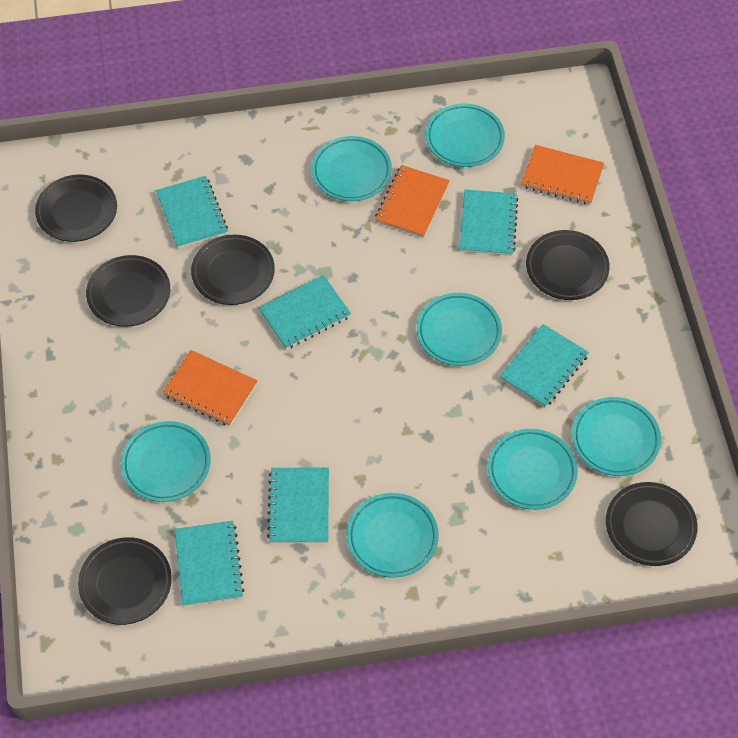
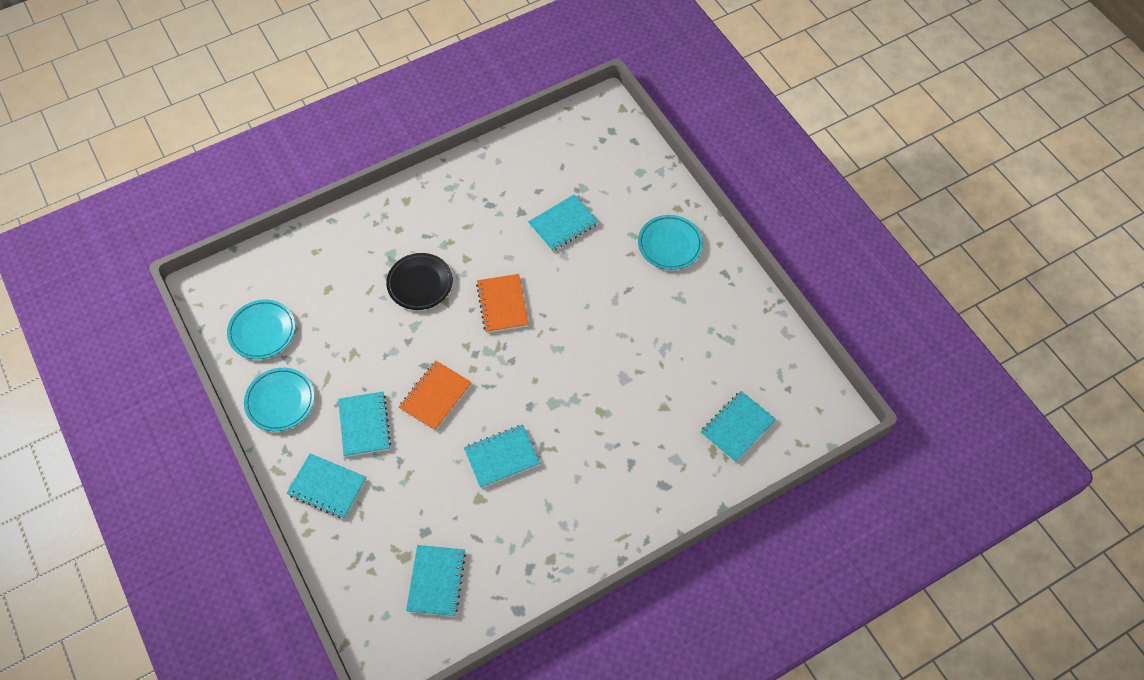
black plate: [35,175,117,242] [78,537,172,625] [86,255,170,327] [191,235,275,305] [526,230,610,300] [606,482,698,566] = 6 -> [386,253,453,310] = 1
orange notebook: [162,350,258,426] [375,165,450,238] [521,145,604,205] = 3 -> [399,361,472,431] [476,274,529,333] = 2
turquoise plate: [121,421,211,502] [312,136,392,201] [347,493,439,578] [417,293,502,366] [426,103,505,167] [488,429,578,510] [572,397,661,476] = 7 -> [227,299,295,359] [244,368,315,431] [638,215,703,270] = 3

